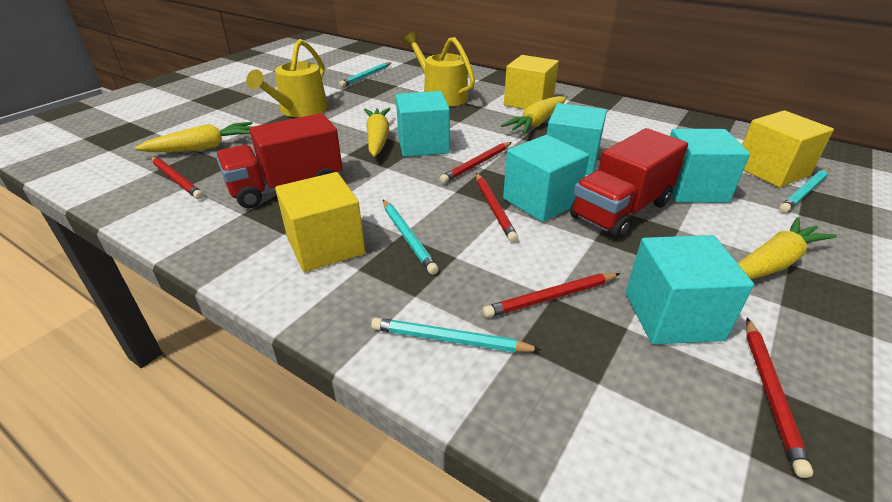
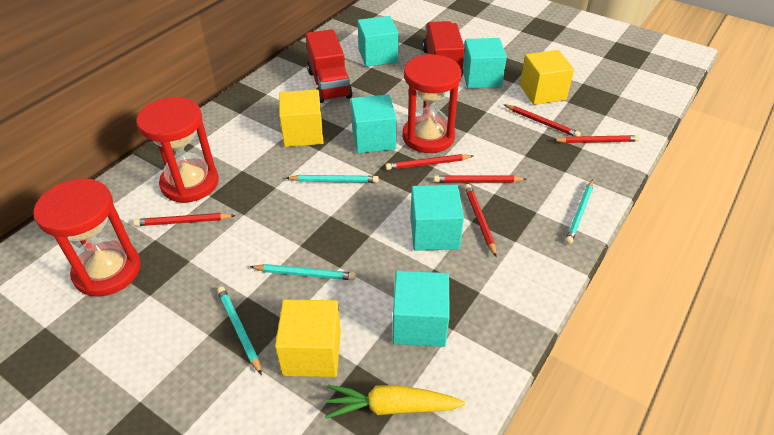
red hourglass: none = 0 -> [33,179,141,297] [136,97,219,203] [402,54,461,153] = 3
red pencil: [151,157,204,199] [439,142,512,183] [476,173,518,242] [483,273,620,318] [746,318,813,478] = 5 -> [134,213,236,226] [385,154,473,170] [434,175,526,182] [465,184,497,257] [503,104,580,137] [553,135,640,143] = 6
yellow carrot: [135,122,254,152] [364,108,390,157] [501,96,566,134] [738,217,837,279] = 4 -> [325,385,466,419] = 1
yellow watering can: [246,39,328,117] [403,32,475,107] = 2 -> none = 0

